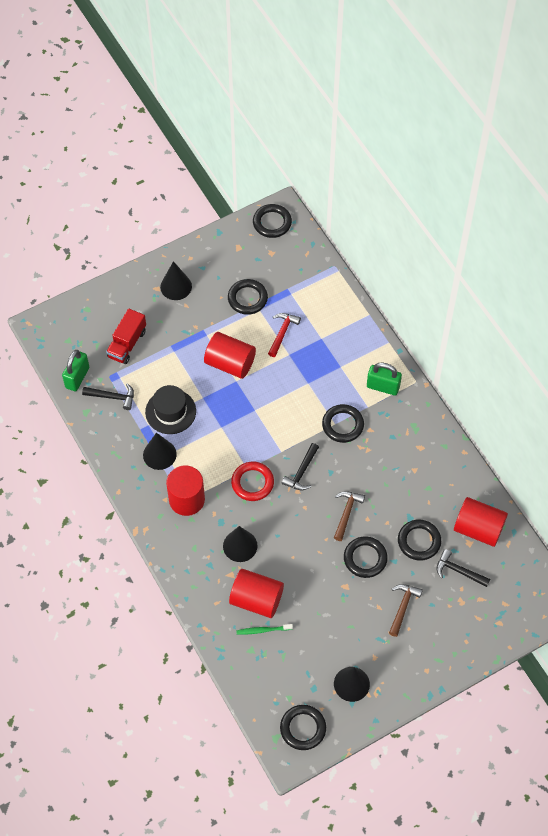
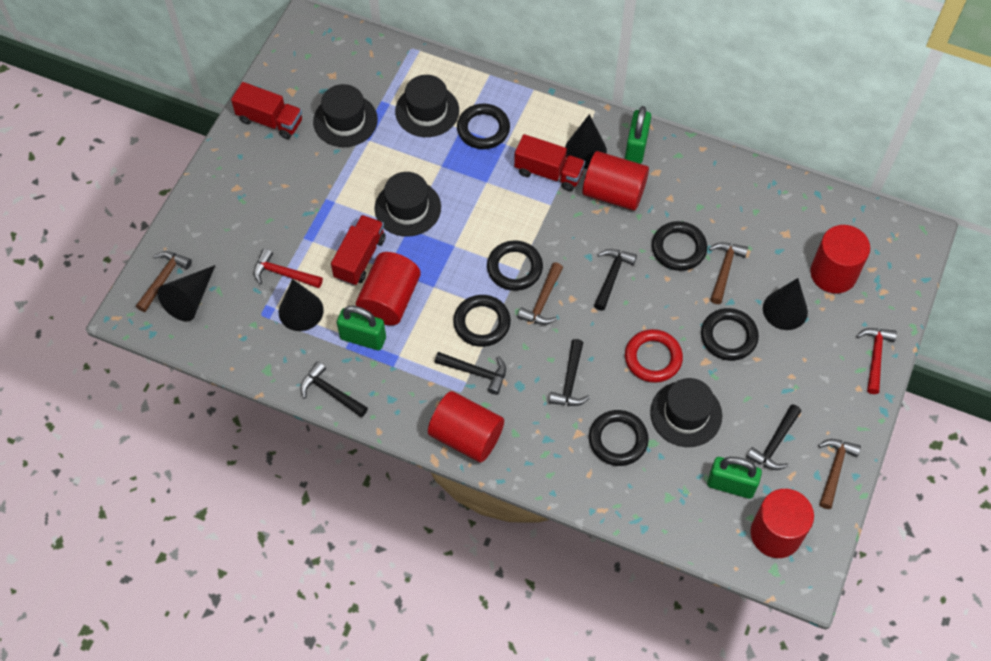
black hammer: [82,383,134,410] [282,443,319,490] [437,549,490,587] = 3 -> [301,361,368,417] [435,352,506,395] [549,339,590,406] [594,249,637,311] [746,404,801,470] = 5
black hat: [145,385,196,434] = 1 -> [313,84,378,147] [374,172,441,237] [395,75,459,137] [650,378,722,447] = 4
brown hammer: [334,491,365,541] [389,584,423,637] = 2 -> [136,251,192,312] [517,262,563,325] [709,242,748,304] [818,439,861,509] = 4
green padlock: [62,350,89,391] [367,363,402,396] = 2 -> [337,306,386,350] [625,106,651,164] [707,457,762,499] = 3
green toothbrush: [236,624,293,635] = 1 -> none = 0
red cylinder: [166,465,205,516] [204,332,256,379] [229,569,284,618] [454,497,508,547] = 4 -> [356,252,421,325] [428,391,504,462] [582,151,649,211] [751,489,814,558] [810,225,870,293] = 5
red hammer: [268,313,301,357] = 1 -> [254,248,323,288] [856,328,897,394] = 2
red truck: [106,309,146,364] = 1 -> [231,82,302,139] [331,215,386,286] [514,134,585,191] = 3

